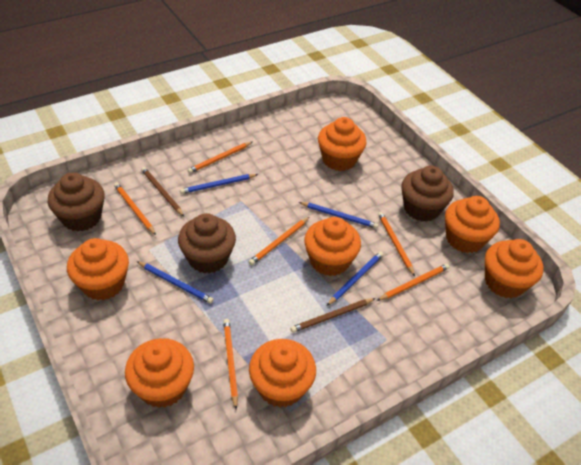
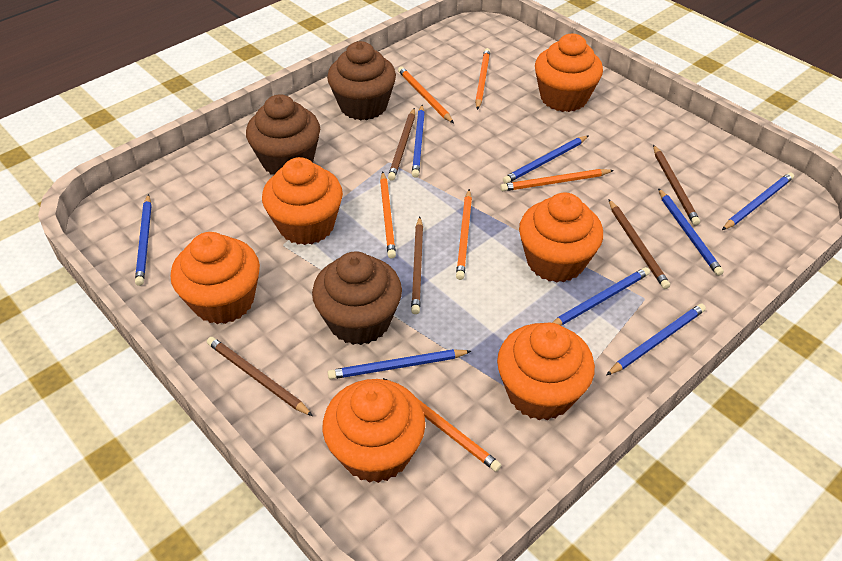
blue pencil: [137,261,214,304] [180,174,258,194] [299,202,379,229] [327,251,383,306] = 4 -> [135,194,152,286] [328,349,471,379] [412,105,425,178] [503,135,589,184] [552,267,650,325] [606,304,706,376] [658,188,724,276] [722,172,794,230] = 8
brown pencil: [141,167,184,216] [290,298,376,333] = 2 -> [207,337,313,416] [388,108,415,181] [411,217,423,314] [609,200,670,289] [653,145,700,225] = 5
orange cupcake: [67,238,129,300] [125,338,194,408] [249,339,316,408] [304,217,361,276] [318,117,366,171] [445,196,500,253] [485,239,543,298] = 7 -> [171,232,260,324] [262,157,343,245] [323,379,425,483] [497,323,595,420] [519,193,603,283] [535,34,603,112] = 6

